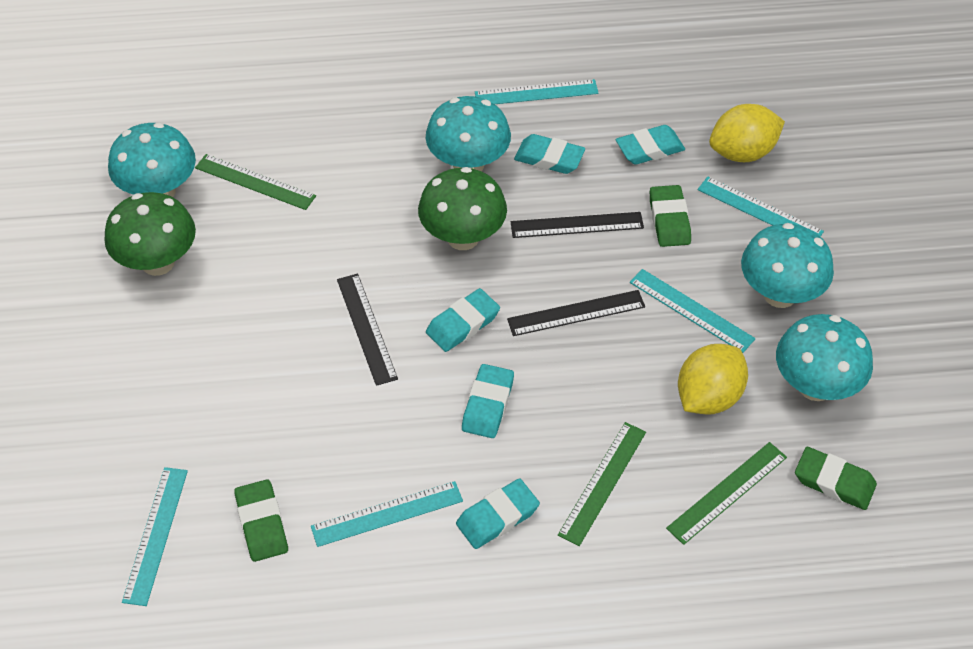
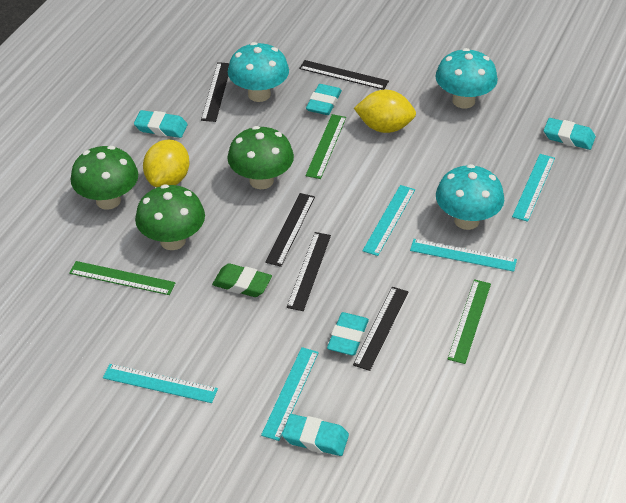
black ruler: [337,274,398,386] [507,290,645,336] [511,212,644,238] = 3 -> [201,62,229,122] [265,193,315,267] [287,232,331,311] [299,60,389,90] [353,287,408,371] = 5
green eraser: [234,479,288,562] [650,185,691,247] [795,447,877,510] = 3 -> [212,263,272,297] = 1
green mushroom: [104,192,196,276] [418,167,507,250] = 2 -> [70,146,138,210] [135,184,205,250] [228,126,294,189] = 3
turquoise mushroom: [108,123,196,197] [426,96,511,172] [741,223,834,308] [776,314,873,401] = 4 -> [228,42,289,102] [436,48,498,109] [436,164,504,230] = 3

